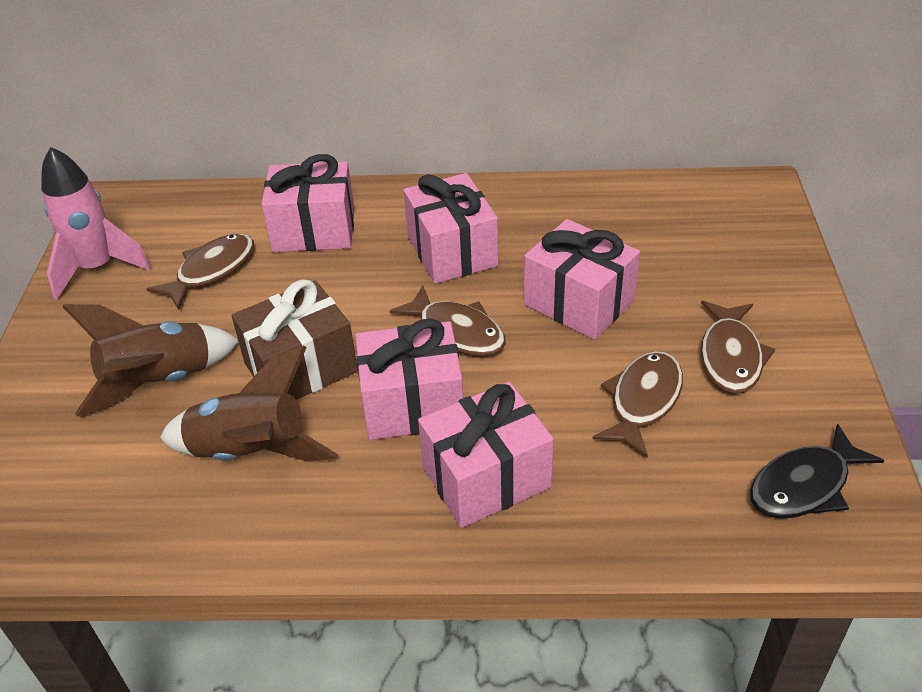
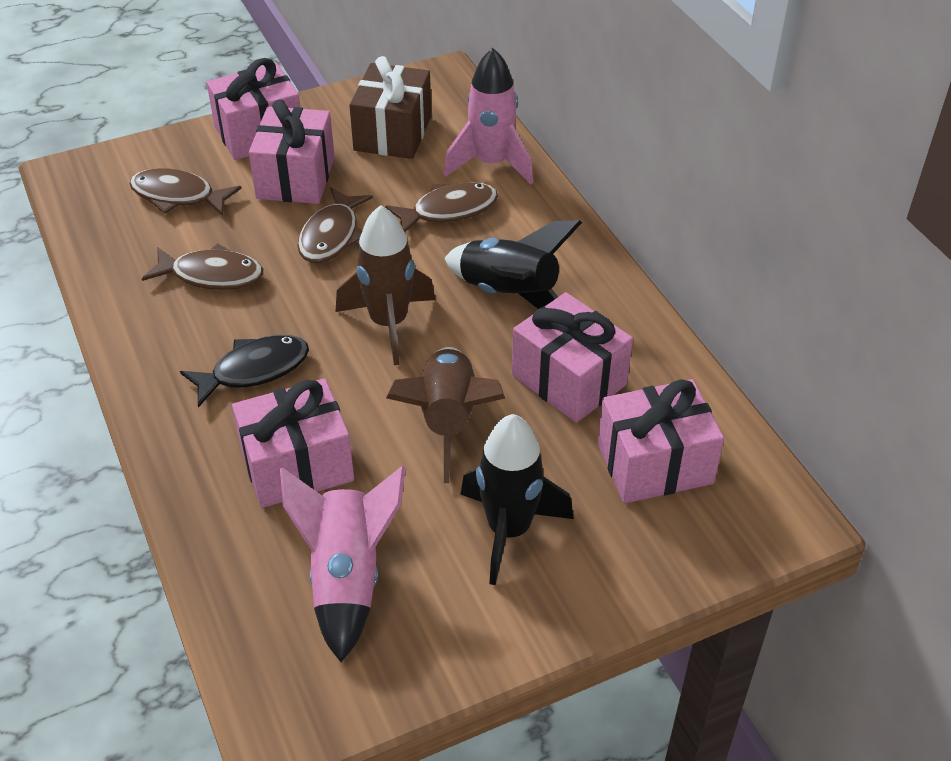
black rocket: none = 0 -> [444,220,582,309] [461,414,574,585] = 2
pink rocket: [41,147,151,300] = 1 -> [280,466,406,662] [443,48,533,185] = 2

